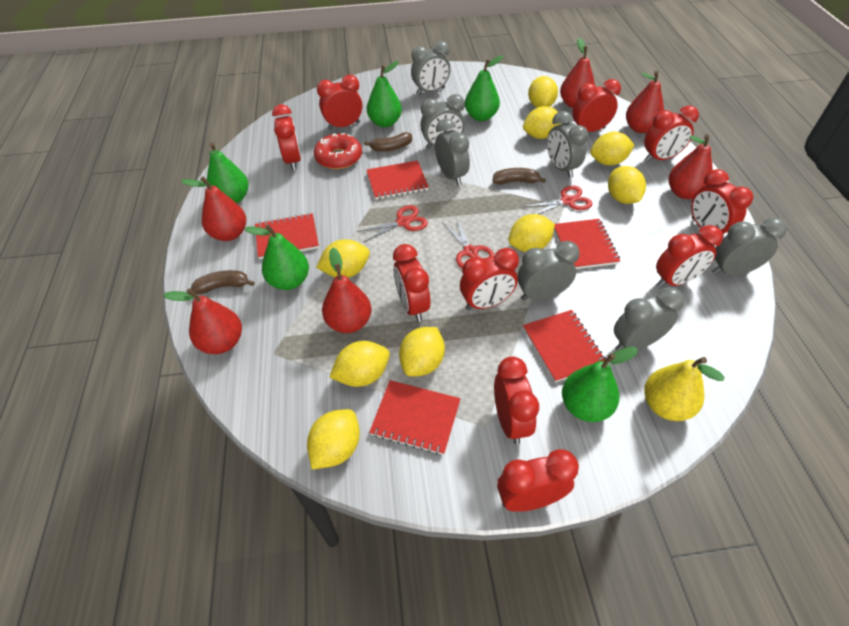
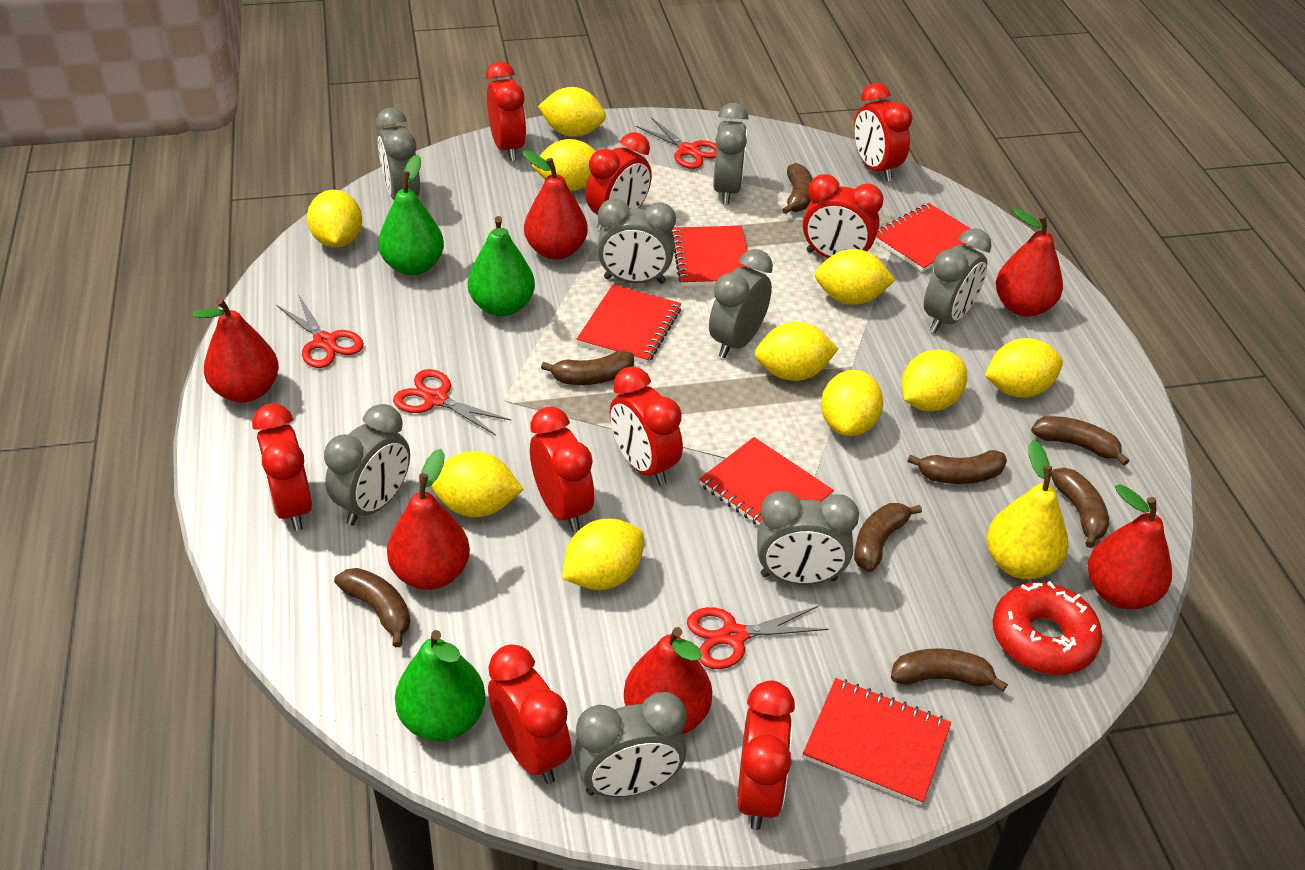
brown banana: [191,270,254,294] [364,132,412,152] [492,168,546,184] = 3 -> [334,568,410,647] [541,351,634,385] [782,163,813,214] [854,503,922,572] [891,648,1008,691] [907,450,1007,484] [1031,416,1129,466] [1051,468,1109,548] = 8
green pear: [206,142,249,203] [245,224,309,290] [367,61,402,128] [465,56,504,121] [562,347,638,422] = 5 -> [378,154,444,275] [395,630,486,741] [468,216,535,316] = 3
grey clock: [411,41,450,95] [420,94,465,149] [435,119,470,186] [518,241,580,301] [547,111,589,178] [614,287,684,351] [712,217,787,275] = 7 -> [324,404,410,525] [376,108,420,200] [574,692,687,797] [597,199,676,284] [709,249,773,358] [713,102,749,205] [757,491,859,585] [924,228,992,333] = 8
red clock: [272,104,301,170] [317,75,362,130] [393,244,430,322] [460,248,519,310] [494,356,539,445] [497,449,579,512] [572,79,621,132] [644,106,699,162] [656,225,723,288] [691,169,753,238] = 10 -> [252,403,312,531] [486,61,526,161] [488,645,571,784] [530,407,595,532] [586,132,652,230] [610,367,683,486] [737,680,795,830] [803,174,884,258] [854,83,913,182] = 9
red scissors: [357,205,428,243] [442,217,495,269] [523,186,592,214] = 3 -> [276,296,364,368] [393,369,512,435] [636,117,716,169] [687,606,829,669] = 4
yellow lemon: [307,409,360,469] [316,239,370,278] [330,341,390,387] [399,327,445,377] [508,214,555,252] [523,106,561,139] [528,76,558,108] [590,132,634,166] [608,166,646,204] = 9 -> [307,190,362,248] [431,451,524,517] [531,139,596,191] [538,87,606,137] [562,519,644,590] [755,322,839,381] [815,249,895,305] [821,370,883,436] [901,349,967,411] [985,338,1063,398] = 10

